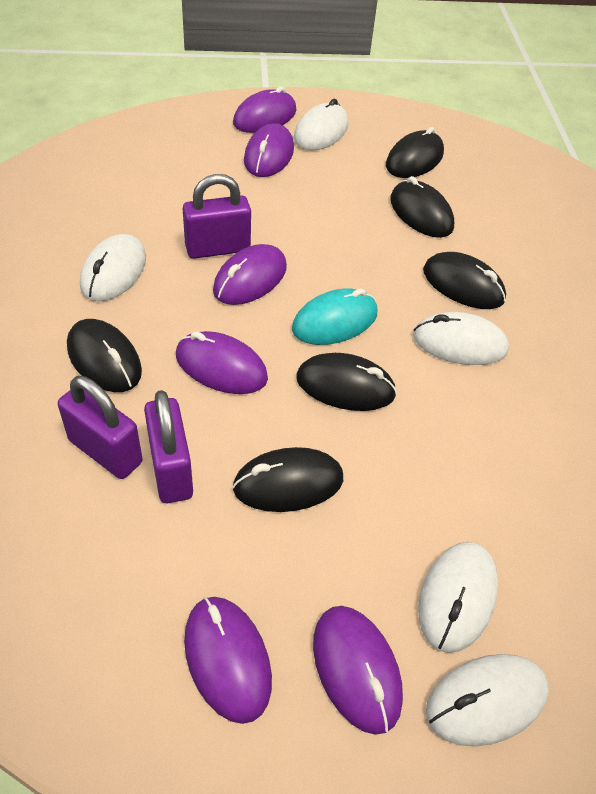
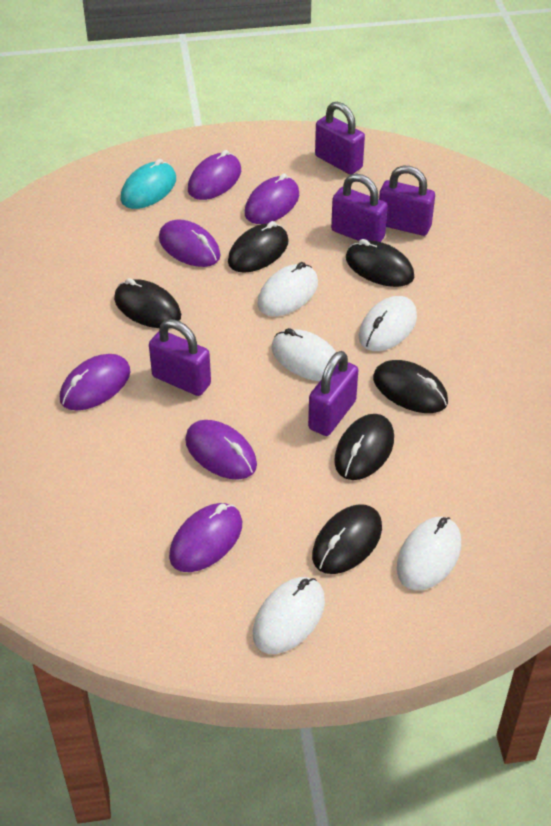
purple padlock: [58,376,142,479] [144,390,193,503] [183,174,251,259] = 3 -> [149,319,211,396] [308,351,358,436] [315,102,365,175] [331,174,388,242] [379,166,435,236] = 5

